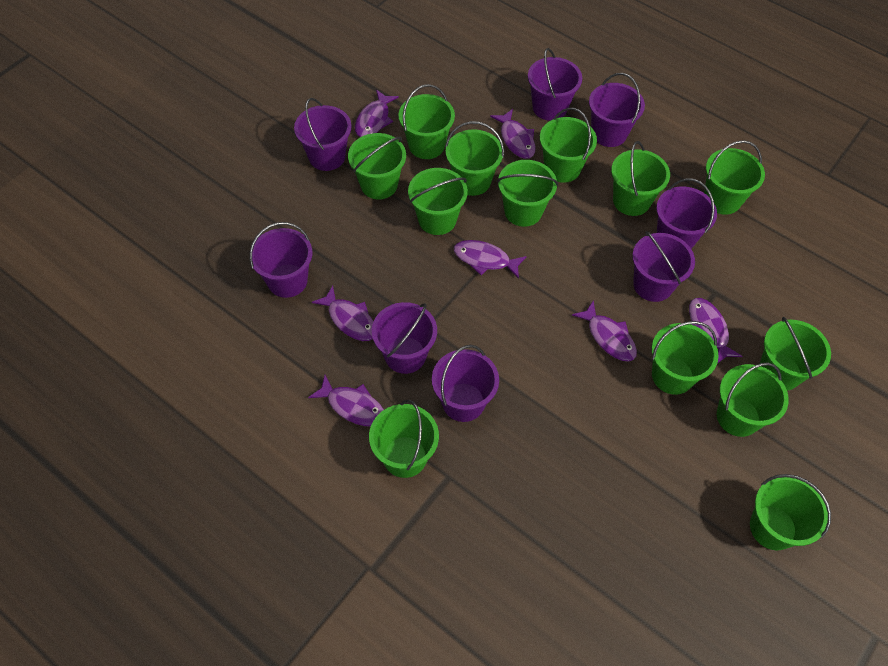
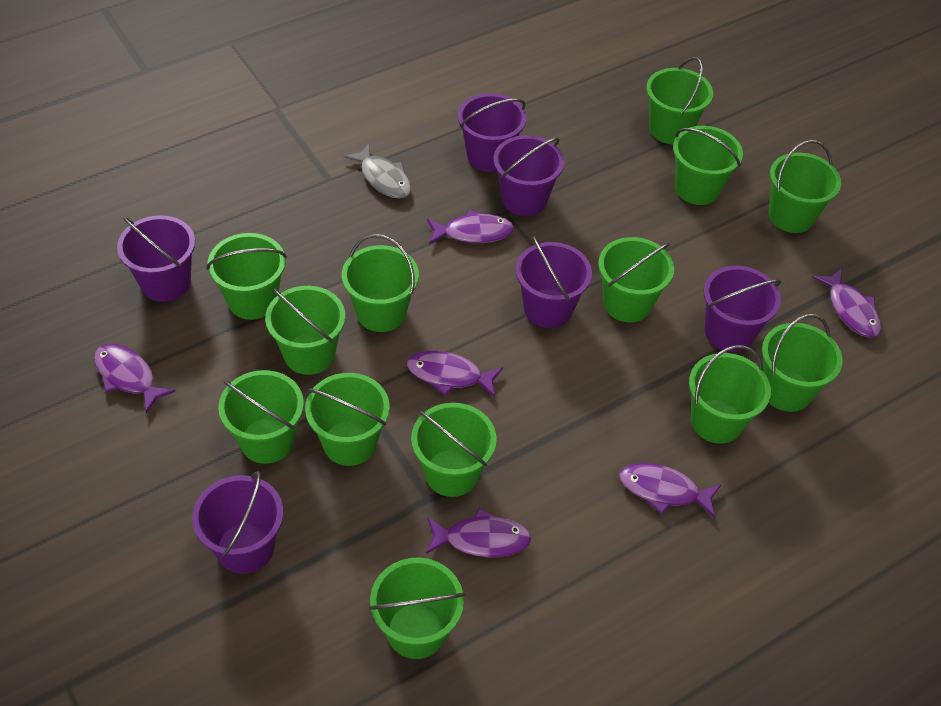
grey fish: none = 0 -> [344,144,411,198] = 1
purple bucket: [249,222,312,298] [294,98,351,171] [372,302,437,374] [432,345,499,422] [528,48,582,121] [589,73,645,147] [632,231,695,302] [656,178,717,249] = 8 -> [117,215,195,302] [192,471,283,574] [458,93,526,172] [493,135,564,216] [516,236,592,328] [704,266,781,352] = 6
purple fish: [308,375,384,426] [312,286,373,341] [355,90,399,137] [454,240,527,279] [490,109,536,159] [572,300,637,362] [689,298,743,364] = 7 -> [94,344,176,413] [407,351,503,397] [426,508,531,557] [427,210,514,244] [619,463,721,518] [812,268,881,337] = 6

